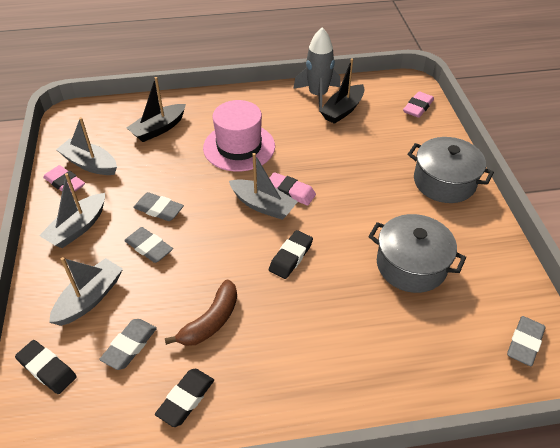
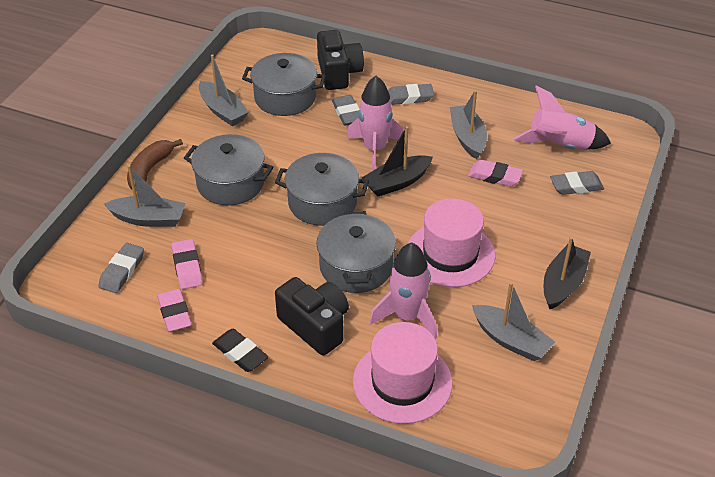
black camera: none = 0 -> [275,277,349,355] [317,30,364,90] = 2
black eraser: [15,340,77,394] [155,369,214,427] [269,230,313,279] = 3 -> [212,329,268,372] = 1
grey pot: [368,214,466,293] [408,137,494,203] = 2 -> [184,134,273,206] [242,53,326,116] [275,153,369,226] [316,211,396,293] = 4
grey rocket: [293,28,341,112] = 1 -> none = 0
pink hat: [203,100,275,172] = 1 -> [353,322,453,424] [408,198,495,287] = 2
pink rocket: none = 0 -> [347,76,403,171] [370,242,437,339] [514,86,611,150] = 3

